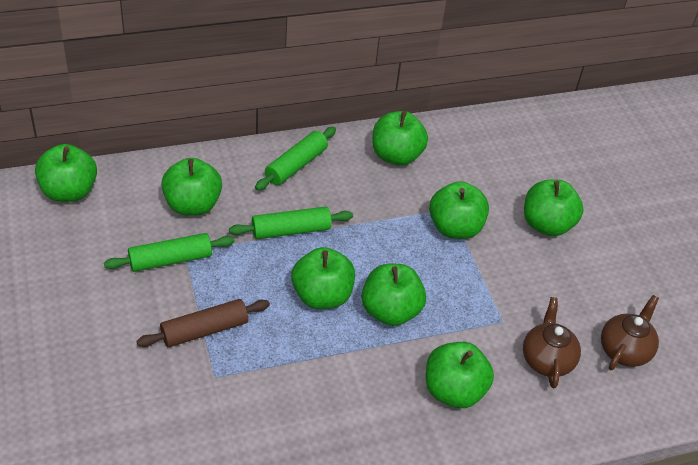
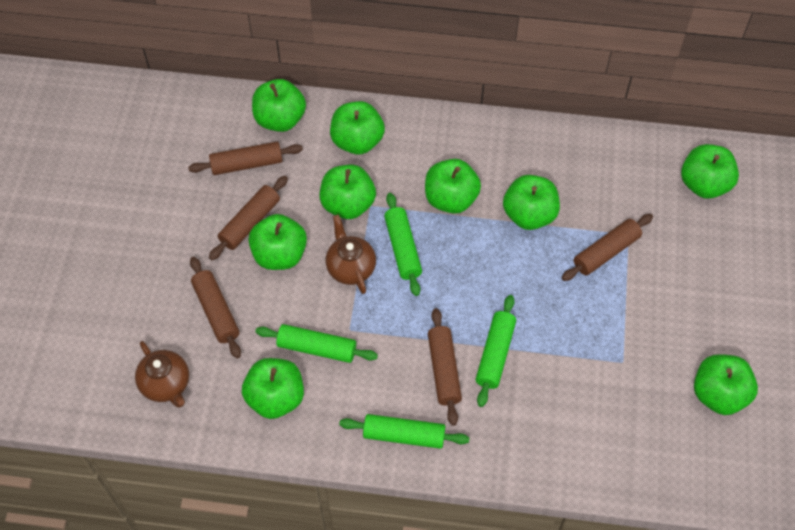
brown rolling pin: [136,299,270,347] = 1 -> [188,142,303,175] [190,257,241,358] [209,176,288,260] [428,308,462,426] [562,214,653,281] = 5
green apple: [35,144,97,202] [161,158,222,216] [292,247,355,309] [362,264,426,326] [372,111,428,166] [426,342,494,408] [429,181,489,239] [524,180,583,236] = 8 -> [242,358,304,419] [249,214,307,270] [252,79,306,132] [319,165,376,219] [330,101,385,155] [425,159,481,214] [503,175,560,230] [681,144,739,199] [694,354,758,415] = 9
green rolling pin: [104,233,235,272] [229,207,353,239] [255,127,336,191] = 3 -> [255,324,378,363] [339,414,470,449] [384,193,422,296] [476,295,516,407] = 4

